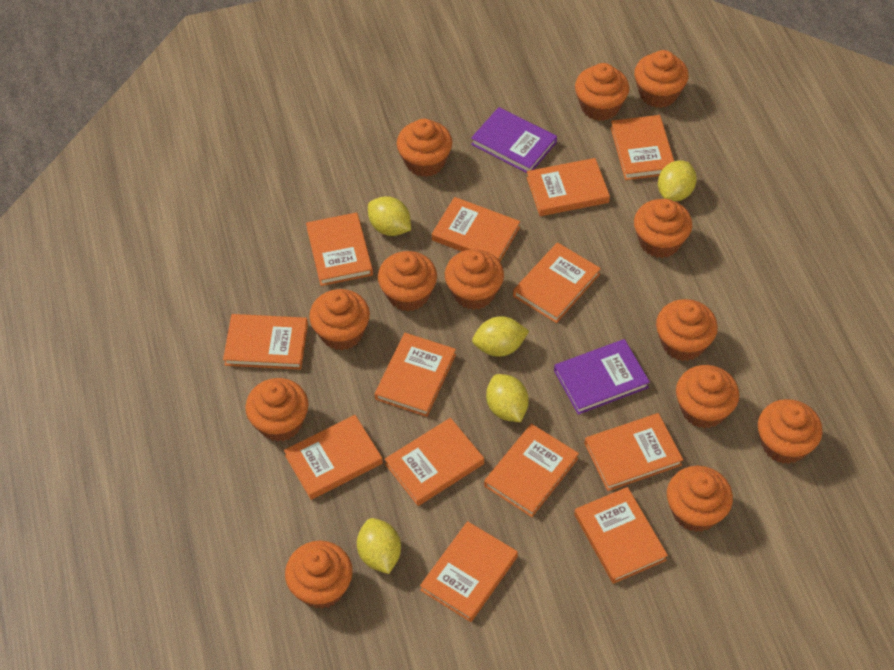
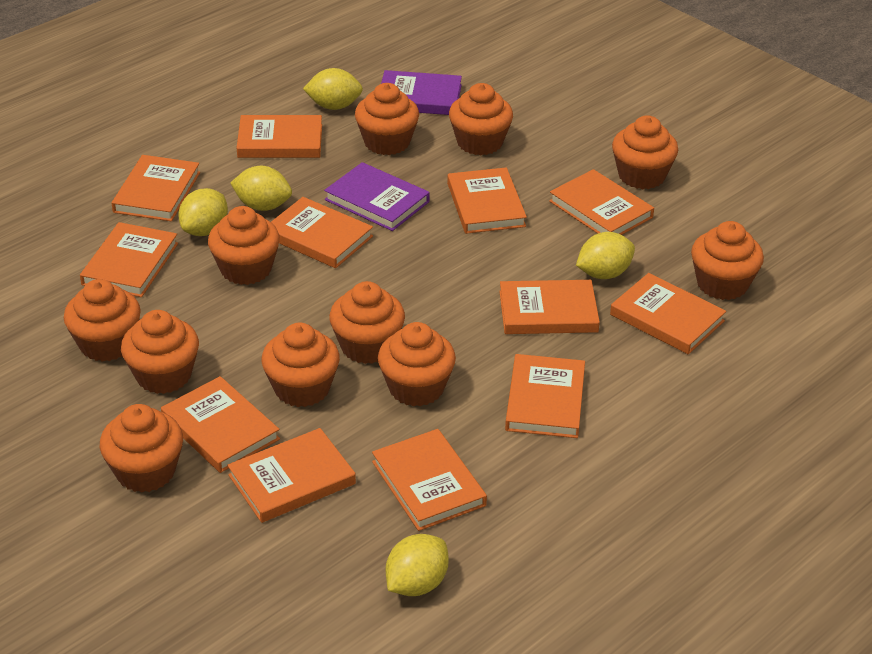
orange book: [223,314,308,370] [284,415,383,500] [306,212,373,286] [375,333,456,417] [385,418,484,506] [420,521,518,622] [432,197,520,261] [484,424,579,517] [513,242,601,323] [526,158,610,216] [574,487,668,584] [584,413,683,491] [610,115,674,180] = 13 -> [80,222,178,297] [112,155,200,221] [161,376,280,473] [227,428,356,523] [237,115,322,158] [271,197,373,268] [372,429,487,531] [447,167,527,234] [499,280,600,334] [505,354,585,438] [549,169,654,235] [610,273,726,354] = 12
orange cupcake: [245,378,309,442] [285,541,353,609] [309,289,370,350] [378,251,437,311] [397,119,452,177] [445,249,504,310] [575,63,629,121] [634,50,689,108] [634,199,692,258] [656,299,718,361] [667,466,733,532] [676,365,739,429] [758,399,822,464] = 13 -> [64,279,141,362] [100,404,183,493] [121,310,199,394] [208,206,280,285] [261,323,340,407] [329,281,405,364] [355,83,419,155] [378,322,456,406] [449,83,513,155] [612,115,678,189] [691,221,764,300] = 11

